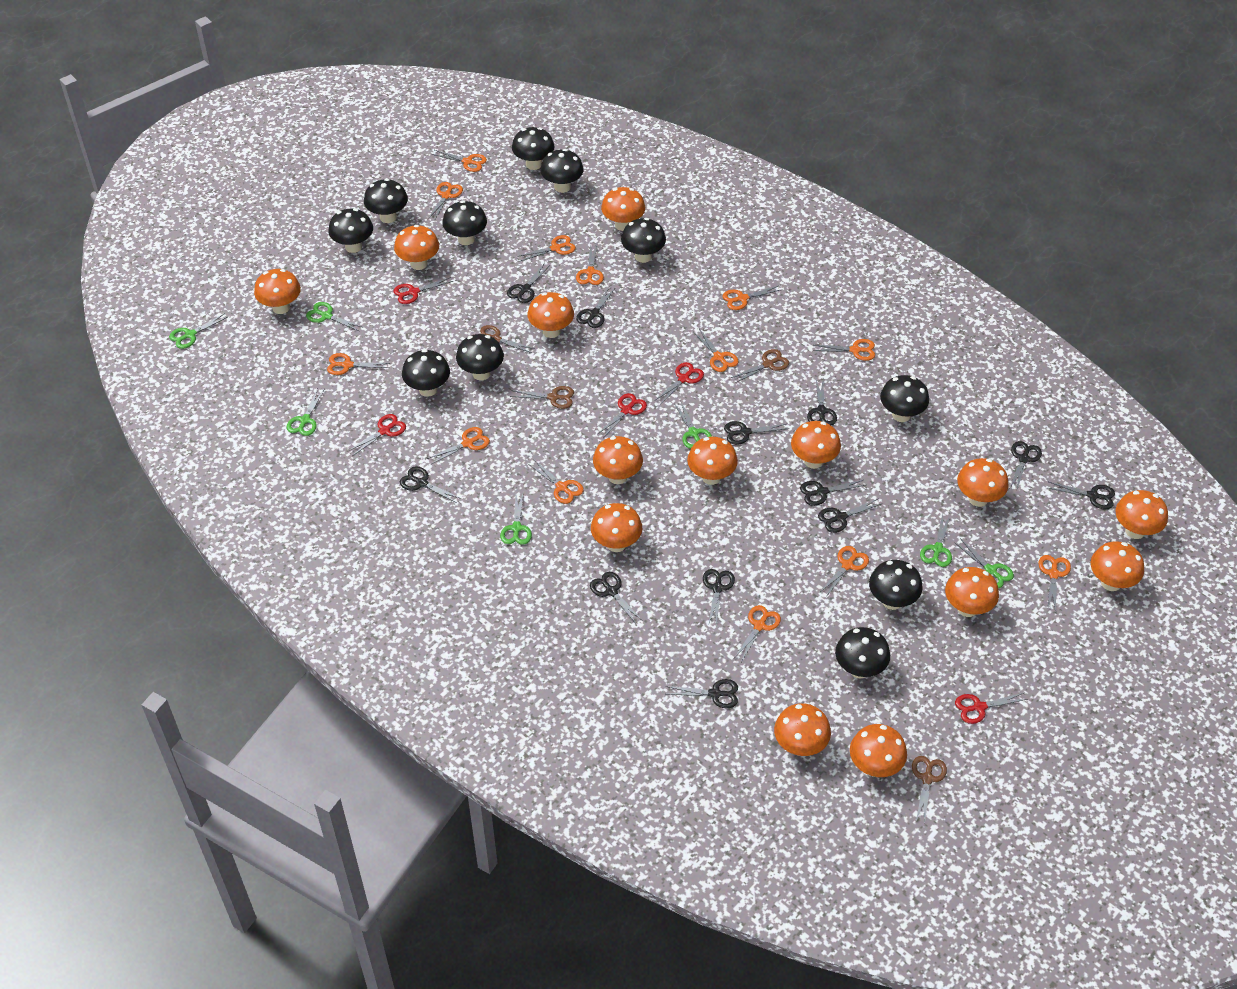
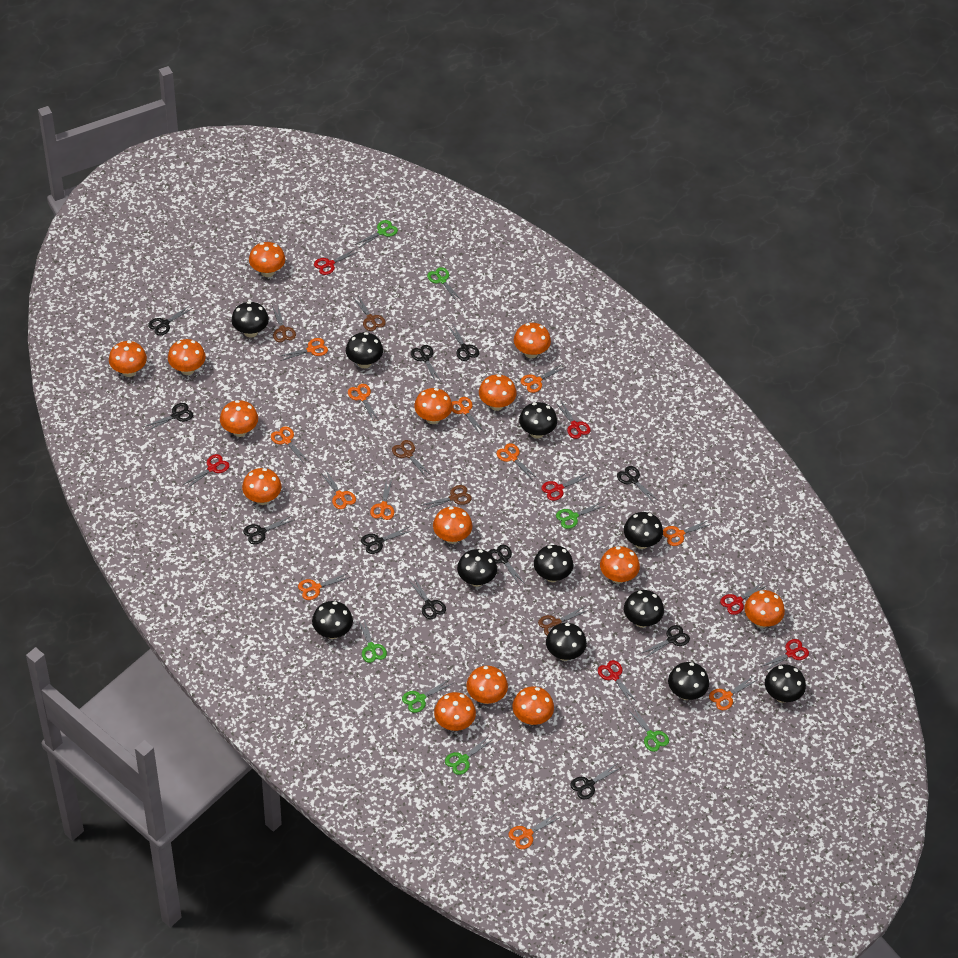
black scissors: [400,466,462,503] [507,263,550,303] [576,287,616,328] [590,572,643,625] [666,679,738,708] [703,569,735,627] [724,421,789,445] [800,480,866,506] [807,380,837,425] [818,499,882,533] [1010,441,1042,490] [1048,482,1115,510] = 12 -> [144,403,193,431] [148,305,193,336] [243,516,293,544] [361,527,411,554] [409,578,446,620] [411,345,441,382] [448,324,479,361] [488,545,525,586] [570,764,622,800] [617,466,659,504] [642,625,690,658] = 11
brown scissors: [480,325,535,353] [510,386,574,409] [731,349,789,383] [912,756,947,824] = 4 -> [272,306,296,342] [354,296,386,331] [392,440,431,478] [420,485,472,510] [538,606,588,635] = 5
orange scissors: [327,353,391,375] [427,427,490,464] [428,182,463,221] [431,150,487,172] [517,235,576,261] [528,460,584,504] [576,244,604,285] [693,329,739,372] [722,286,780,310] [734,605,781,662] [813,339,875,361] [819,546,869,597] [1038,555,1071,612] = 13 -> [271,426,308,462] [281,338,328,361] [298,573,351,600] [320,469,356,509] [348,384,379,422] [370,479,394,520] [452,397,485,434] [496,443,537,479] [508,813,560,849] [520,364,566,393] [663,520,712,546] [709,677,757,710] = 12
red scissors: [347,414,406,456] [394,277,453,304] [598,393,647,437] [654,362,704,405] [955,693,1028,724] = 5 -> [183,454,229,488] [314,249,357,275] [541,473,590,501] [555,401,591,439] [598,660,637,704] [720,582,766,615] [761,639,809,672] = 7

